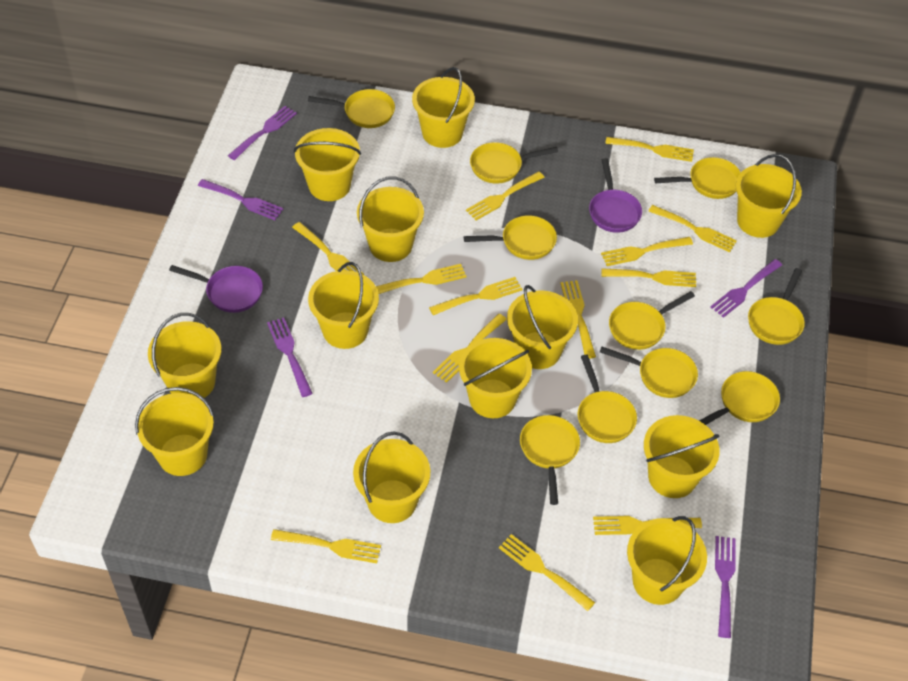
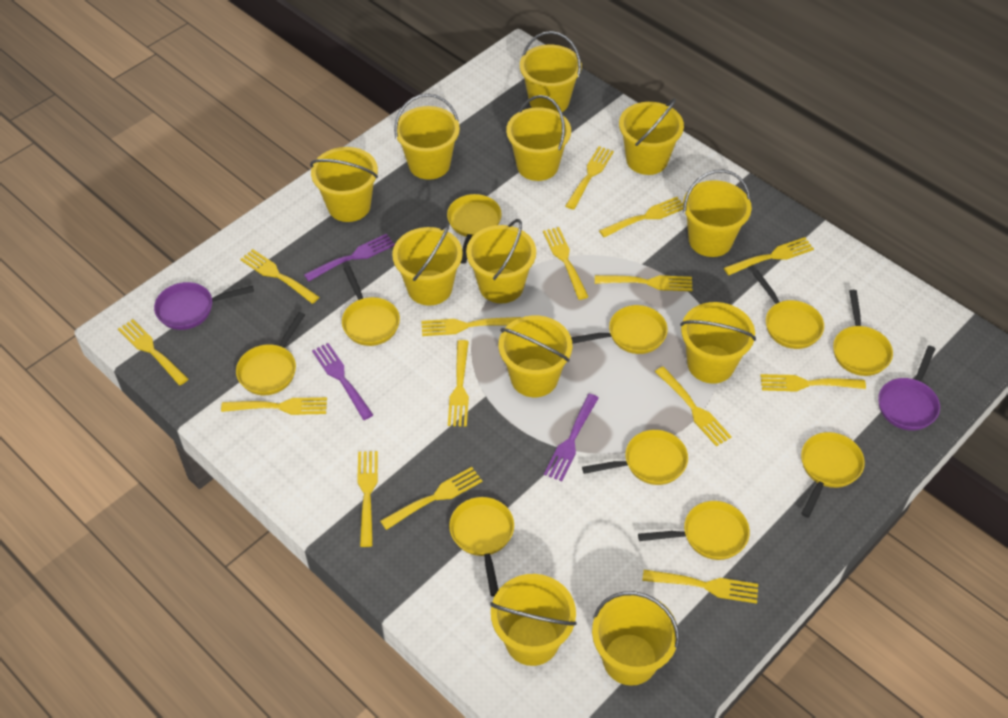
purple fork: [198,179,283,220] [228,106,297,160] [267,318,313,397] [710,259,782,318] [715,536,736,638] = 5 -> [304,234,395,281] [312,343,373,420] [544,394,599,481] = 3
yellow fork: [271,529,381,563] [292,222,364,275] [376,264,466,294] [429,277,522,315] [433,314,507,383] [466,171,545,220] [499,534,595,611] [560,280,596,359] [593,516,702,535] [601,237,693,266] [602,268,696,287] [605,137,694,162] [649,205,737,252] = 13 -> [118,319,188,385] [221,397,327,415] [240,249,319,304] [357,451,378,547] [380,467,482,530] [421,317,521,336] [448,340,469,427] [543,227,589,300] [566,146,614,210] [595,275,692,291] [599,197,683,238] [642,570,758,604] [655,366,732,447] [724,237,814,275] [760,374,866,392] = 15

